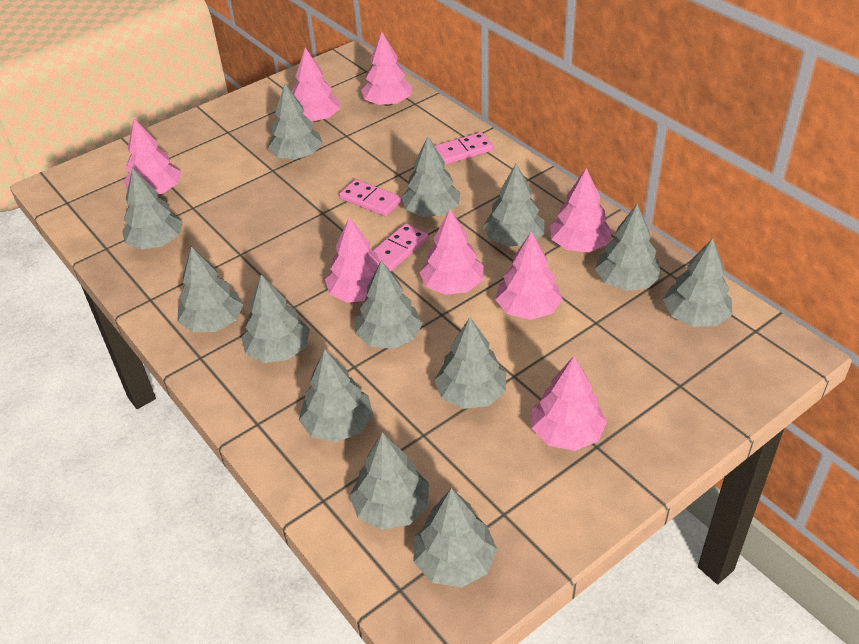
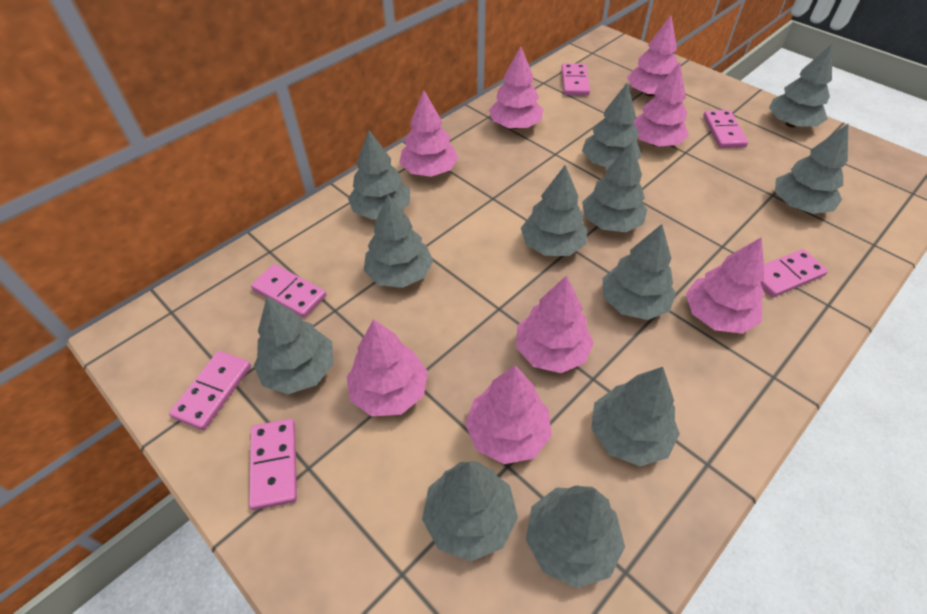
grey tree: [122,168,183,250] [178,246,244,332] [241,274,310,363] [268,83,323,159] [299,349,373,442] [350,433,429,530] [355,260,423,349] [401,136,460,217] [413,488,497,587] [435,317,506,409] [483,164,544,247] [595,204,661,291] [663,238,732,327] = 13 -> [254,297,334,394] [348,130,410,220] [364,195,433,288] [422,462,518,561] [521,165,587,256] [526,485,625,588] [582,82,642,168] [582,141,647,232] [591,367,680,466] [602,224,676,320] [769,44,832,128] [775,123,849,214] = 12
pink domino: [339,179,402,216] [373,223,428,271] [435,132,493,165] = 3 -> [169,351,251,430] [249,419,297,510] [251,264,326,318] [561,63,590,96] [703,110,748,148] [760,249,828,297] = 6

